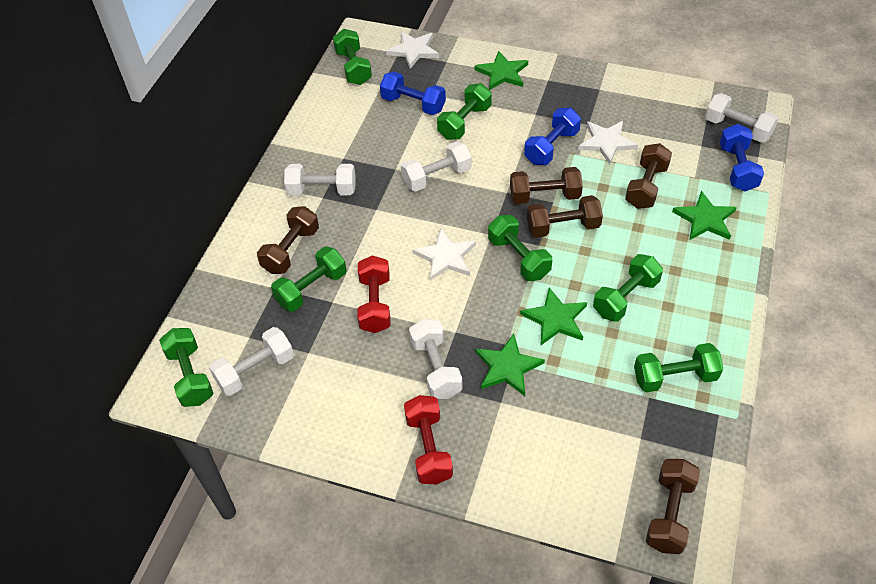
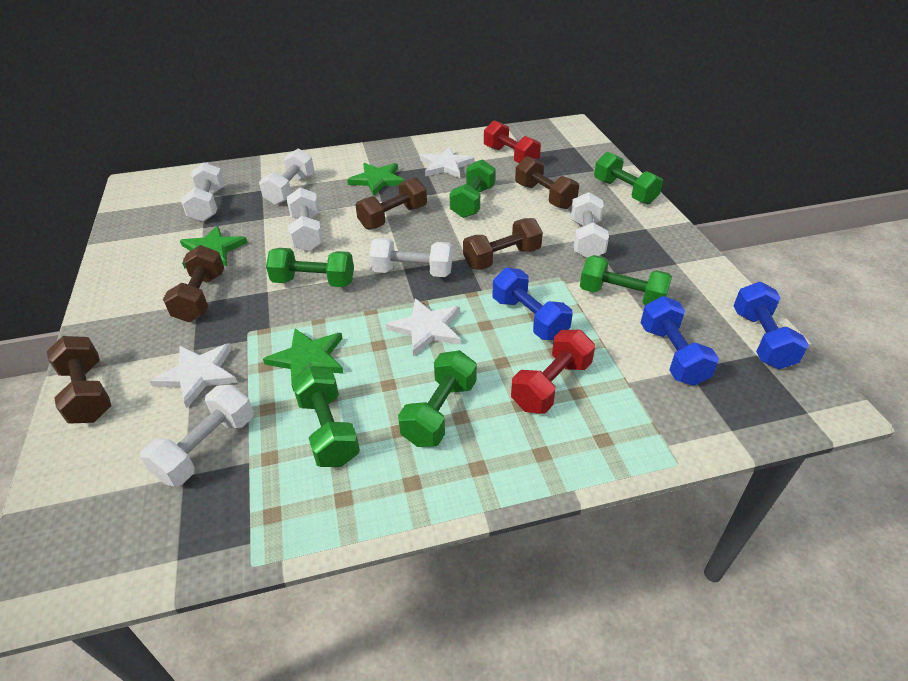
green dumbbell: [159,328,214,407] [271,247,347,312] [333,29,372,85] [437,83,492,140] [488,215,552,281] [593,254,663,322] [634,343,723,393] = 7 -> [266,248,354,287] [291,367,360,467] [398,350,477,447] [450,159,495,218] [580,255,672,305] [594,152,663,204] = 6
green star: [474,51,528,90] [475,334,545,396] [520,288,587,346] [672,191,737,240] = 4 -> [180,226,248,269] [263,328,343,391] [347,163,405,196] = 3
white dumbbell: [209,327,294,396] [284,164,356,195] [401,141,472,192] [409,319,463,399] [705,93,779,143] = 5 -> [140,385,254,487] [181,162,225,222] [259,149,314,205] [287,188,323,252] [369,238,452,277] [571,192,609,258] = 6

